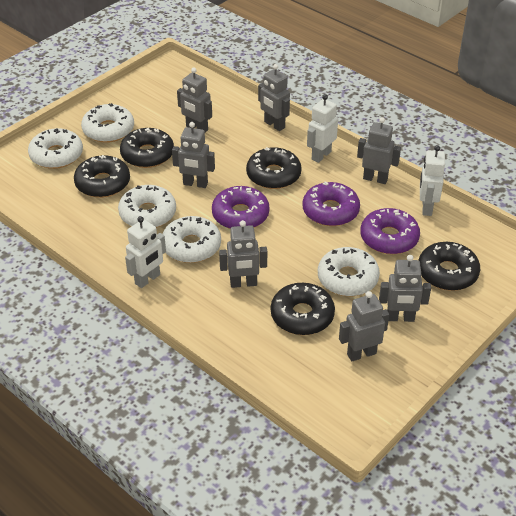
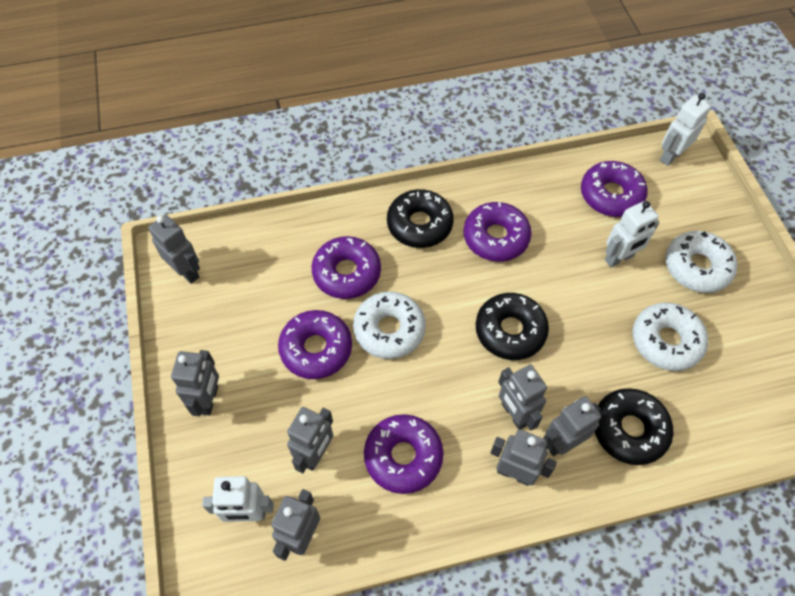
black donut: [74,155,130,198] [120,127,174,168] [246,147,302,189] [271,283,335,335] [419,242,480,291] = 5 -> [387,189,453,248] [476,293,549,360] [595,388,674,465] = 3
purple donut: [212,186,269,229] [303,182,360,226] [360,208,420,254] = 3 -> [278,310,352,379] [312,236,381,299] [364,414,444,494] [463,202,531,262] [581,161,648,217] = 5
white donut: [28,128,83,169] [81,103,134,143] [118,185,176,228] [163,216,221,263] [318,247,380,296] = 5 -> [353,291,426,359] [633,302,708,371] [665,231,737,293] = 3

